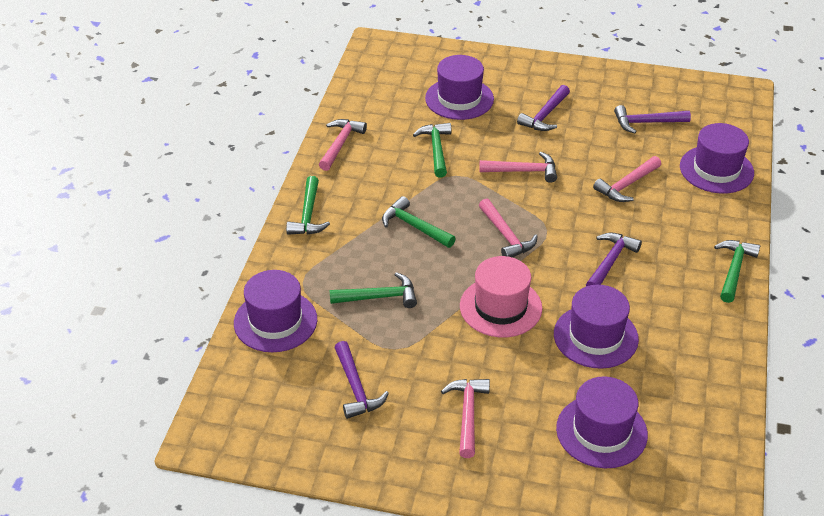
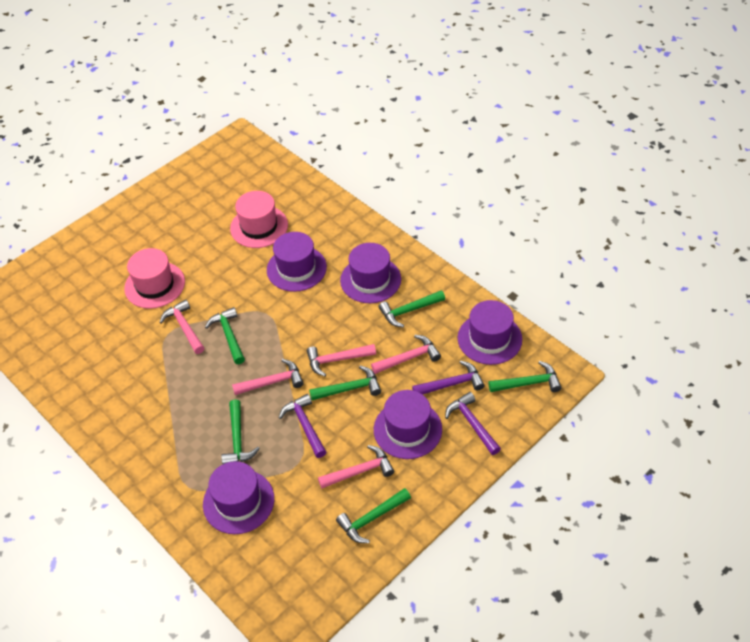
green hammer: [286,176,330,235] [330,272,417,308] [382,196,456,248] [413,123,451,177] [714,240,760,303] = 5 -> [205,307,245,364] [221,399,260,464] [309,366,381,400] [336,488,411,543] [378,290,445,327] [488,361,562,392] = 6
pink hat: [460,256,542,337] = 1 -> [124,248,185,309] [230,191,288,248] = 2
purple hammer: [334,341,389,419] [517,85,570,131] [586,233,642,286] [614,105,691,133] = 4 -> [279,394,326,458] [412,361,485,395] [445,392,501,455] = 3

